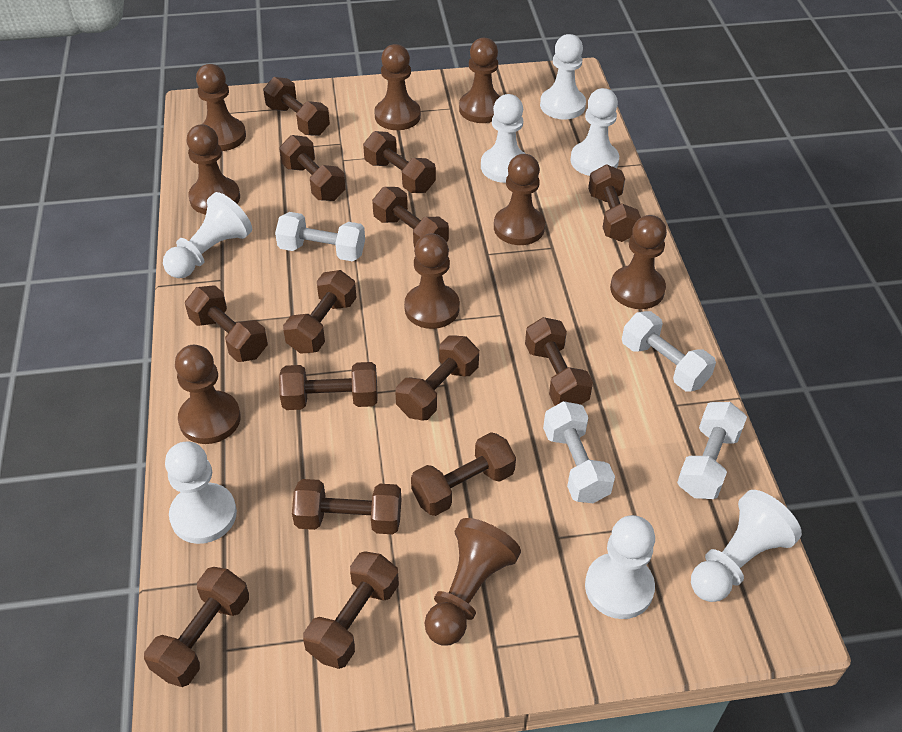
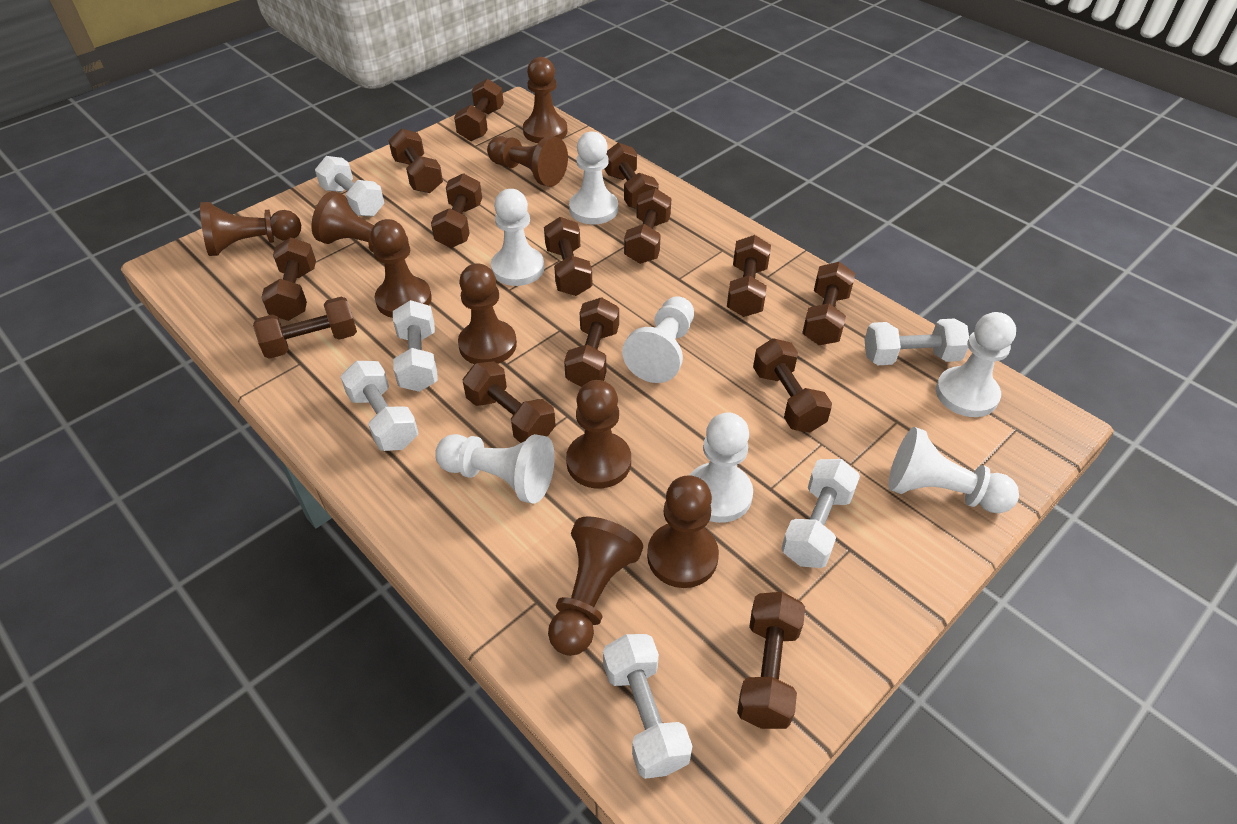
white dumbbell: [275,212,365,261] [543,401,615,503] [622,311,716,392] [677,402,747,499] = 4 -> [315,156,384,217] [341,361,418,451] [393,300,438,392] [603,634,693,779] [781,459,860,568] [864,319,969,365] = 6

